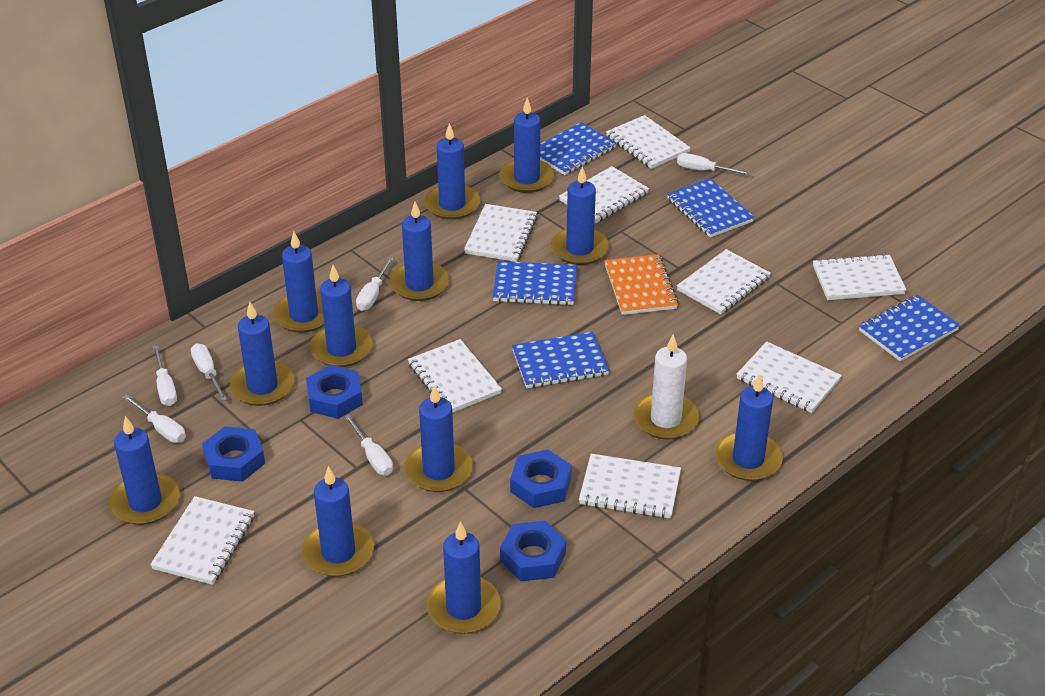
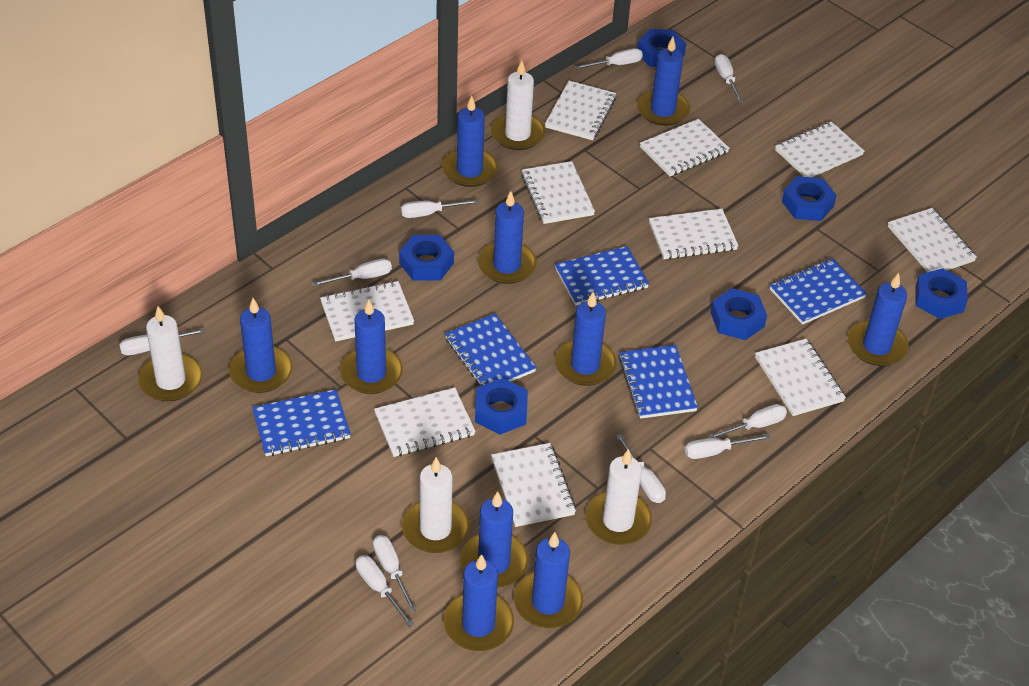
blue candle: [109,416,180,525] [230,302,294,406] [273,232,324,333] [302,466,374,577] [310,265,372,367] [389,202,449,301] [404,384,473,492] [424,123,480,220] [426,522,501,634] [500,98,555,193] [551,166,609,265] [715,374,783,481] = 12 -> [229,298,292,393] [340,299,403,394] [442,96,498,187] [443,554,514,651] [460,491,529,587] [478,191,537,284] [514,532,583,628] [555,292,617,386] [637,37,690,126] [848,273,909,366] = 10
blue nut: [202,426,265,482] [306,365,363,419] [500,521,566,581] [510,450,572,508] = 4 -> [399,235,454,281] [475,378,528,435] [637,29,686,67] [711,288,767,340] [782,176,837,221] [915,268,968,319] = 6
orange notebook: [605,254,679,315] = 1 -> none = 0
white candle: [633,334,699,440] = 1 -> [138,306,202,401] [402,457,470,553] [491,60,545,150] [585,449,652,545] = 4
white notebook: [150,496,254,585] [408,339,502,413] [464,204,538,262] [559,166,649,223] [579,454,681,519] [606,115,691,169] [677,249,771,314] [737,341,842,413] [813,254,907,300] = 9 -> [320,281,414,342] [374,387,476,457] [491,443,576,527] [521,161,595,224] [545,81,616,140] [640,119,730,176] [649,209,739,260] [755,339,846,416] [775,122,864,177] [888,208,977,272] = 10
white screwdriver: [123,395,186,443] [153,345,177,406] [191,344,227,401] [344,415,393,475] [356,257,393,311] [677,153,751,175] = 6 -> [119,328,205,355] [312,259,392,286] [356,555,414,627] [373,535,417,612] [401,199,479,218] [575,48,643,69] [616,434,666,503] [685,434,770,459] [709,404,787,438] [715,54,743,103] = 10

